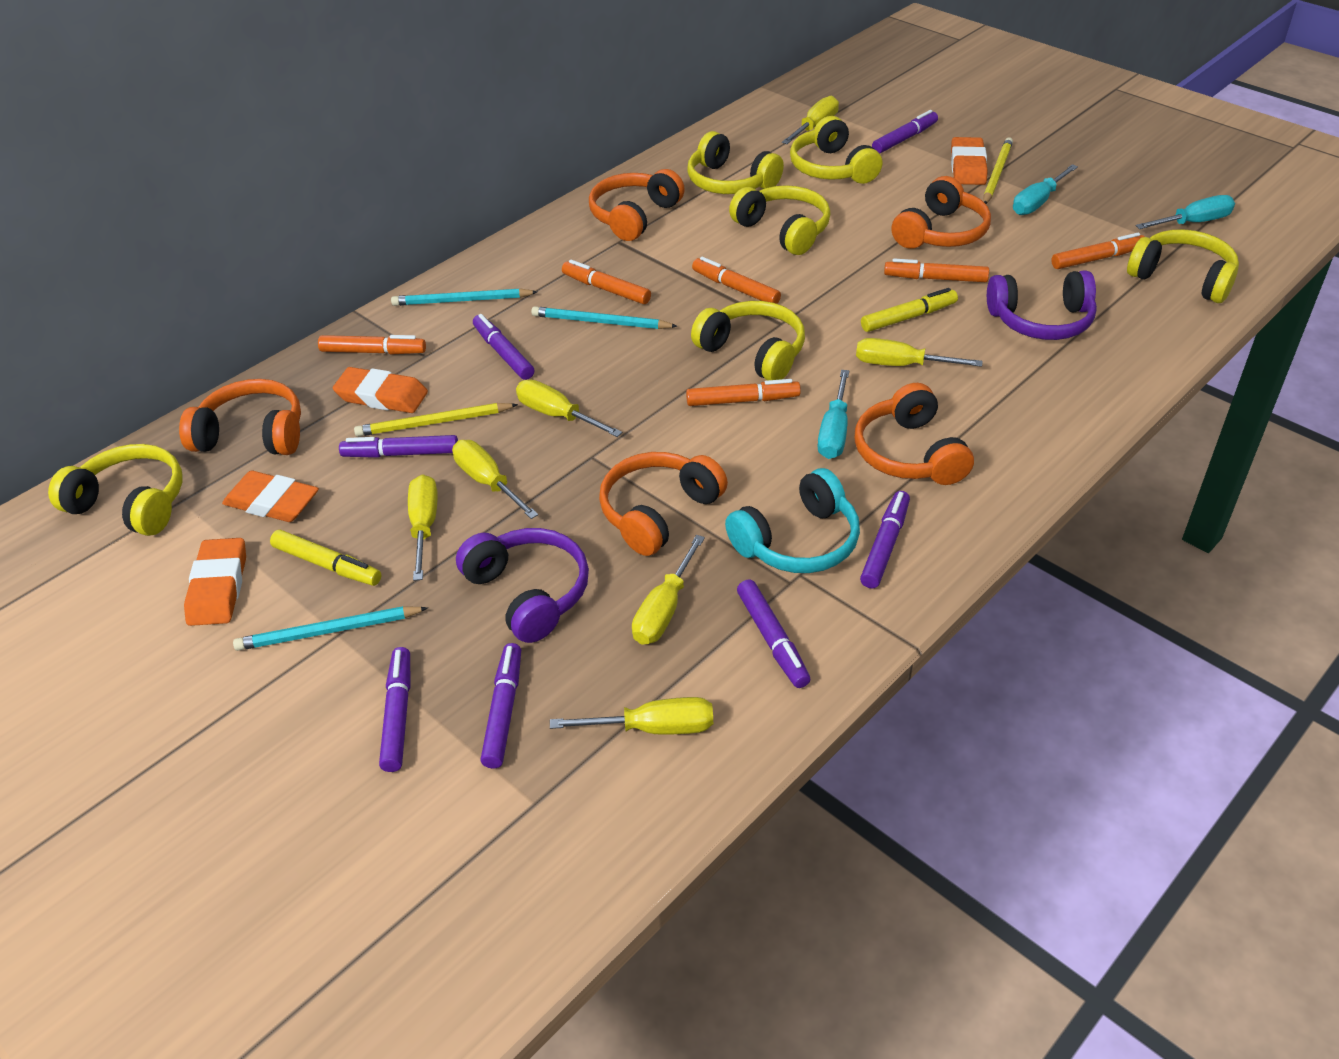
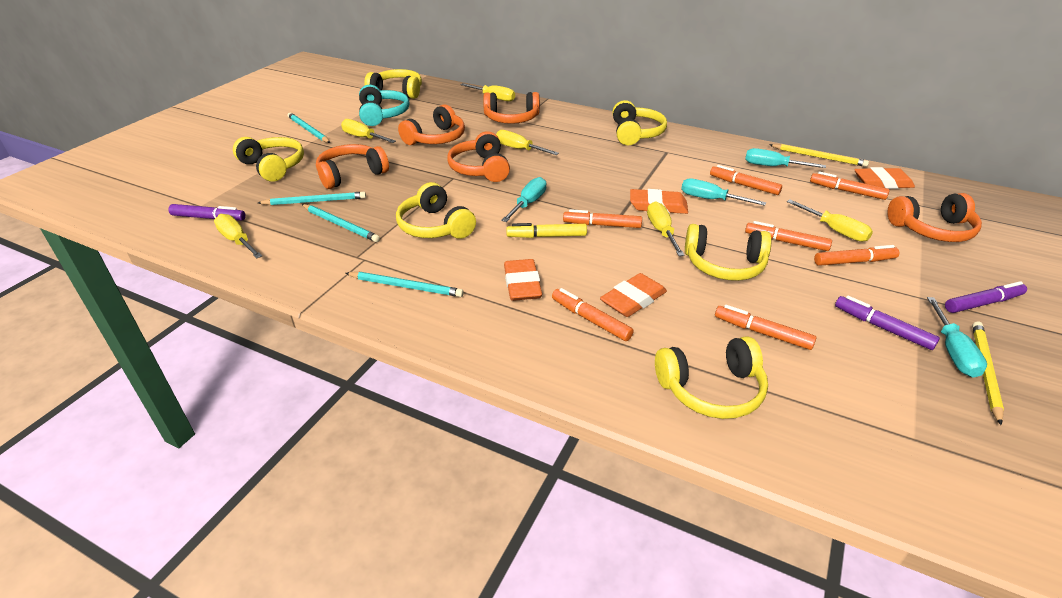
orange marker: [318,335,426,355] [562,260,651,304] [686,379,801,406] [692,257,781,304] [884,259,989,282] [1051,233,1145,269] = 6 -> [552,288,634,341] [563,209,642,228] [710,165,782,195] [715,305,816,350] [745,221,832,251] [810,171,890,200] [814,245,899,266] = 7
purple headphones: [456,528,589,643] [987,270,1097,340] = 2 -> none = 0
purple marker: [339,435,458,458] [379,647,410,772] [473,314,534,380] [481,643,521,769] [737,579,810,688] [860,491,910,588] [872,110,938,154] = 7 -> [169,204,246,221] [835,296,940,350] [945,281,1027,313] = 3
turquoise pencil: [233,606,428,651] [391,288,537,306] [531,306,678,329] = 3 -> [258,192,366,205] [288,113,330,143] [302,204,380,242] [346,272,464,297] = 4
turquoise screwdriver: [818,370,849,459] [1013,164,1078,215] [1135,195,1235,229] = 3 -> [501,177,546,222] [681,178,766,206] [745,148,826,168] [927,297,987,378] = 4
yellow marker: [270,530,381,586] [861,288,958,332] = 2 -> [506,223,587,238] = 1
yellow screwdriver: [408,474,438,581] [452,440,538,519] [516,380,622,437] [550,697,713,735] [632,535,705,645] [782,96,839,144] [856,338,983,367] = 7 -> [214,214,262,259] [341,119,396,143] [461,83,515,102] [496,130,559,155] [647,201,685,256] [787,199,873,242] = 6

